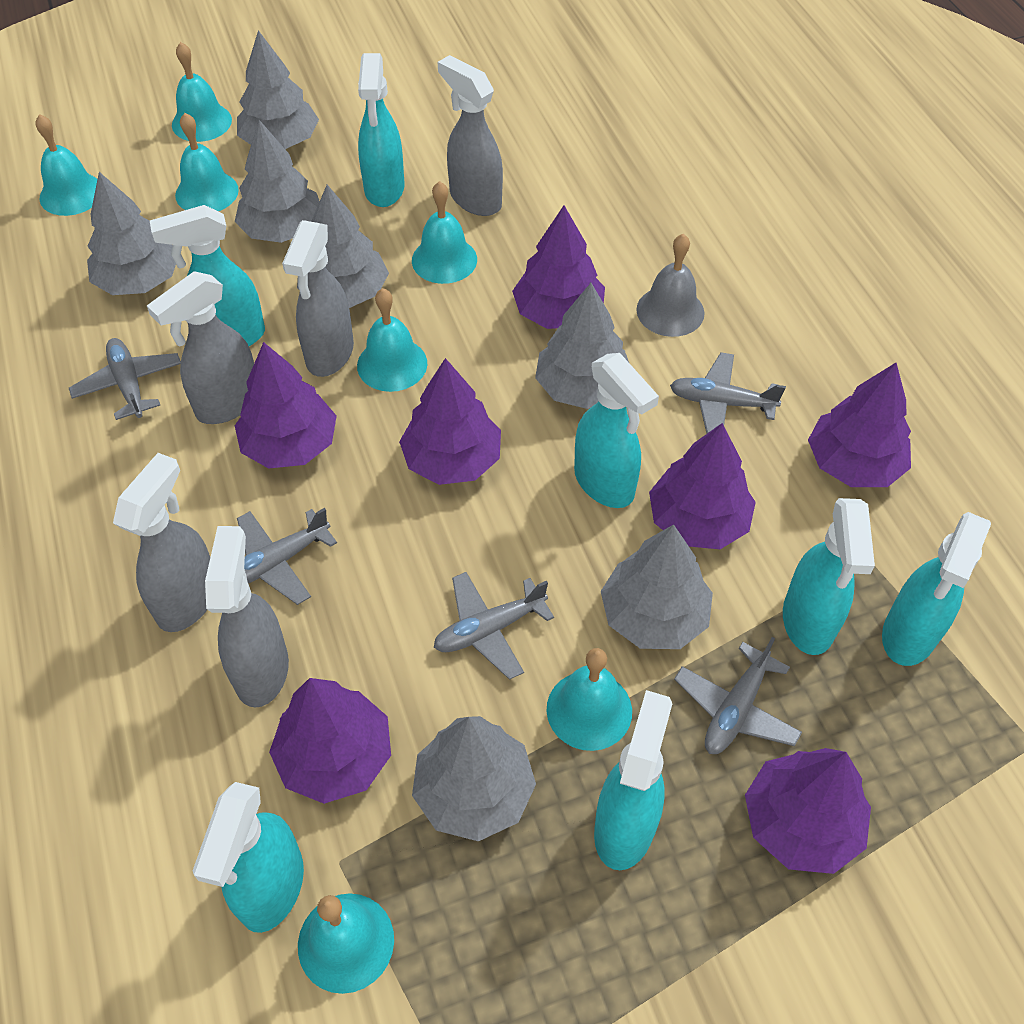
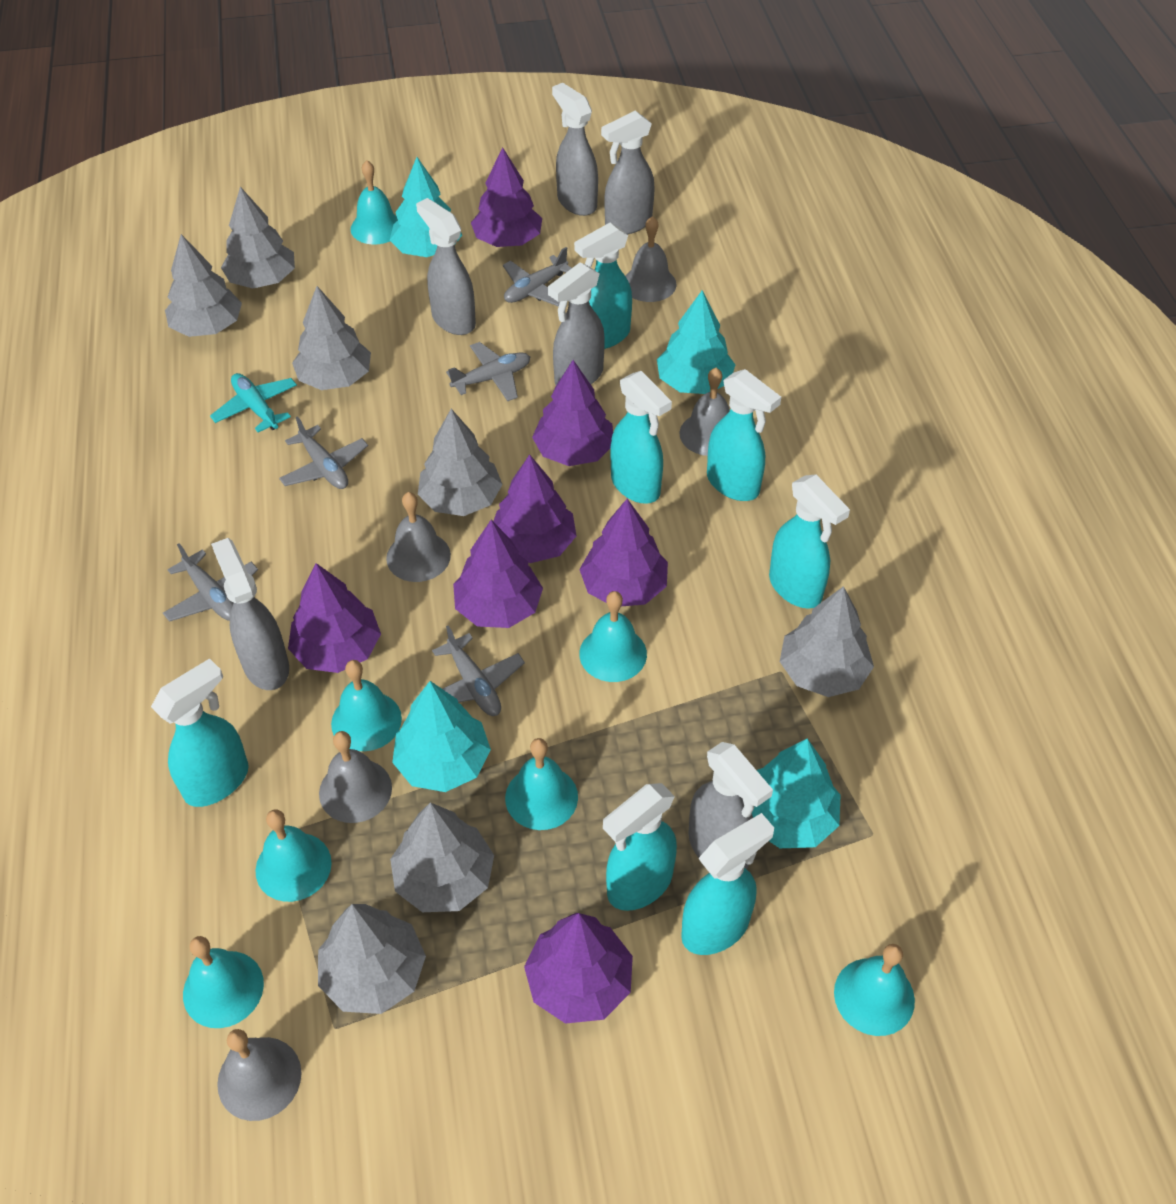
grey bell: [636,234,705,337] = 1 -> [217,1029,302,1121] [319,731,392,823] [386,492,451,582] [625,216,676,302] [680,368,730,456] = 5
grey spray bottle: [113,453,210,632] [147,271,254,424] [205,526,289,708] [282,220,354,377] [437,55,503,216] = 5 -> [211,538,289,690] [416,198,476,335] [548,262,605,385] [552,83,598,216] [601,111,655,234] [688,742,773,869] = 6
turquoise plane: none = 0 -> [210,373,297,432] = 1
turquoise tree: none = 0 -> [390,157,462,257] [392,681,491,792] [657,290,735,394] [752,739,840,848] = 4

